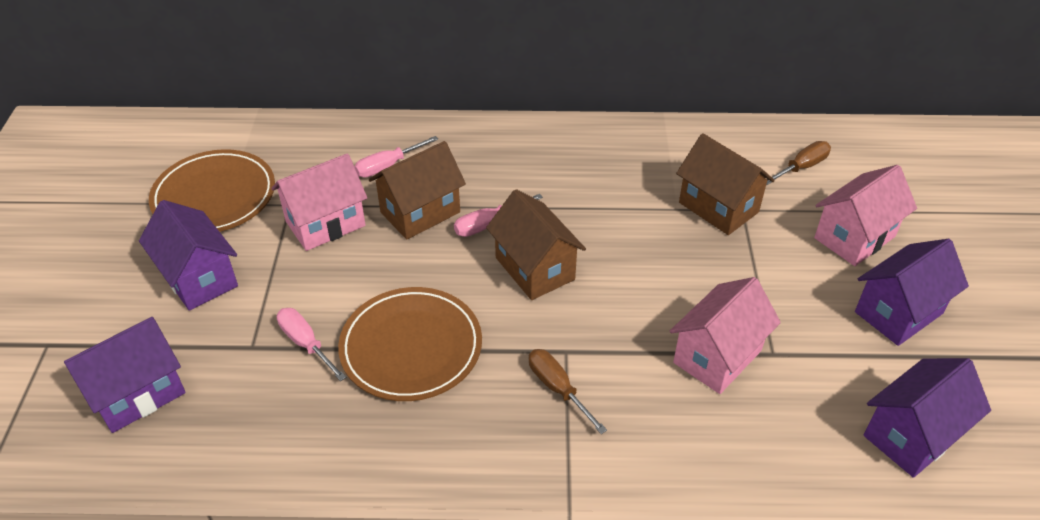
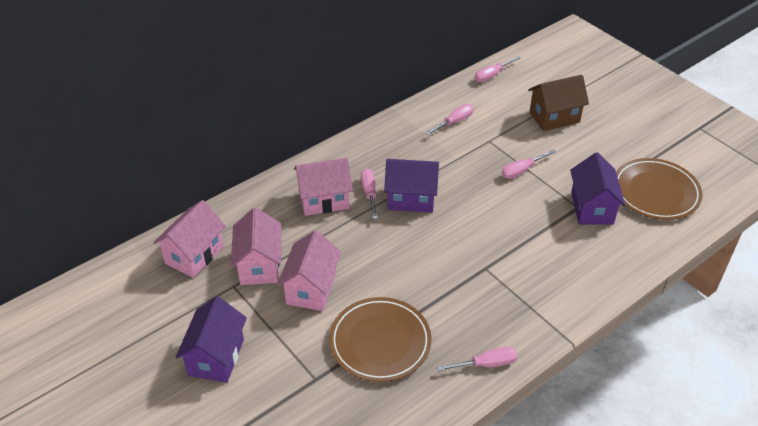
brown house: [369,141,466,240] [486,189,586,300] [676,133,775,235] = 3 -> [528,75,589,131] = 1
brown screwdriver: [529,349,607,434] [766,141,831,185] = 2 -> none = 0
pink house: [271,153,367,251] [670,277,781,394] [814,165,917,266] = 3 -> [153,200,226,278] [231,207,281,285] [277,230,341,311] [294,158,353,216] = 4
pink screwdriver: [277,308,346,381] [354,136,438,178] [454,194,543,237] = 3 -> [361,168,378,219] [426,104,474,135] [437,347,517,371] [475,56,521,82] [501,149,556,179] = 5
purple house: [64,317,186,433] [139,200,238,311] [855,239,969,346] [864,358,991,478] = 4 -> [175,297,247,383] [384,159,439,213] [570,152,626,225] = 3

